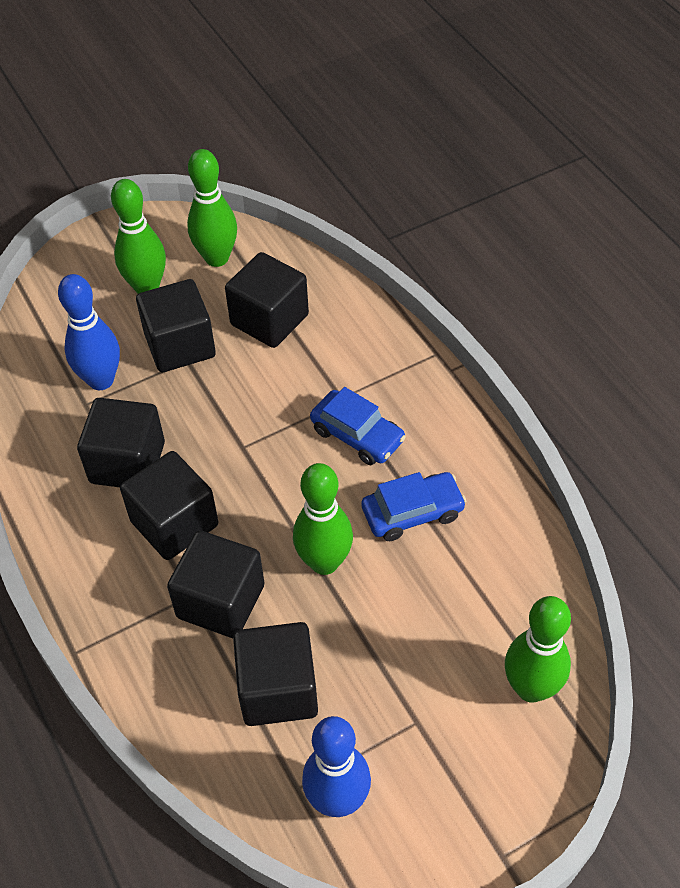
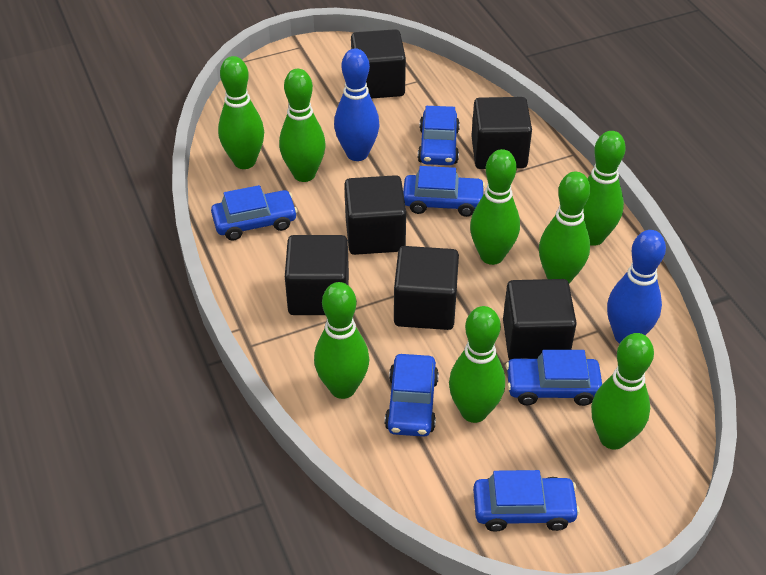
blue car: [310,387,406,465] [361,472,466,541] = 2 -> [211,185,298,240] [385,354,439,437] [403,166,485,217] [418,106,460,165] [473,470,580,532] [506,350,602,406] = 6
green bowling pin: [111,179,166,294] [187,149,237,267] [293,463,353,575] [505,596,571,703] = 4 -> [218,56,264,169] [279,69,326,182] [314,282,369,399] [449,306,505,423] [470,149,520,265] [539,172,590,284] [583,131,626,246] [591,333,654,450] = 8

